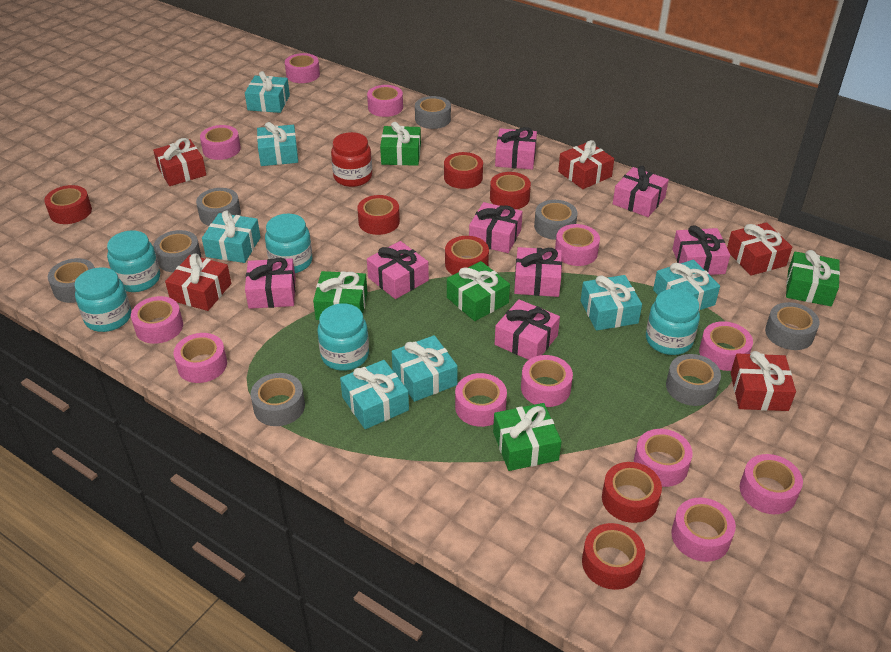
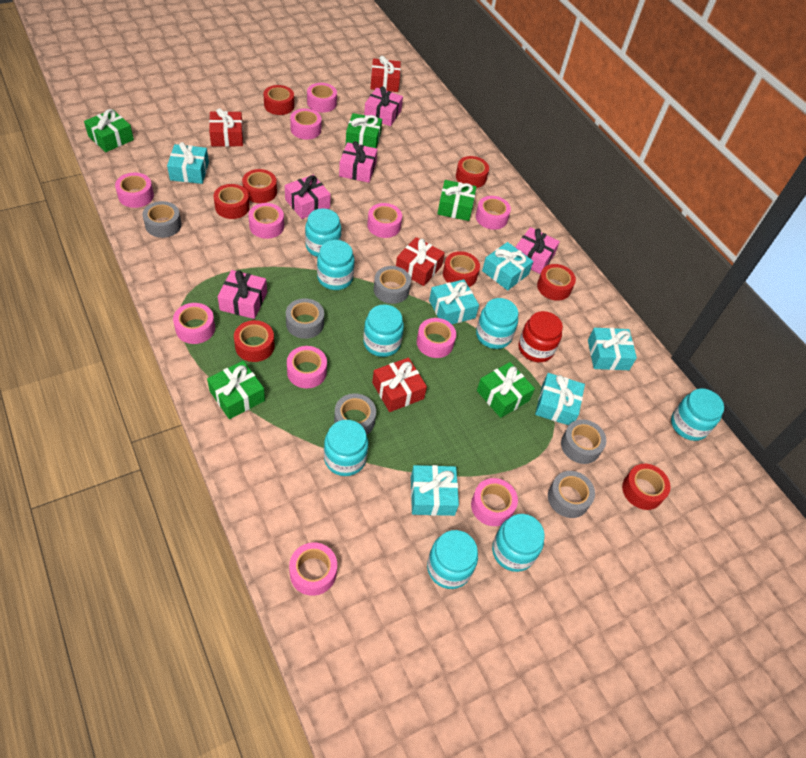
grey tape: [48,258,95,303] [153,230,201,272] [196,188,241,226] [251,373,305,426] [415,96,451,129] [534,200,578,240] [666,354,721,406] [765,302,820,350] = 8 -> [143,201,182,238] [286,298,324,339] [334,393,376,435] [374,266,411,304] [548,471,595,518] [561,419,606,464] = 6
pink gift: [245,258,296,309] [367,241,429,299] [469,202,523,253] [495,127,537,170] [495,299,560,360] [514,247,562,297] [613,166,669,217] [672,226,730,275] = 8 -> [218,270,267,319] [285,175,331,219] [339,141,377,183] [364,86,403,126] [515,227,560,274] = 5
pink tape: [131,296,183,344] [174,333,227,383] [200,125,241,160] [285,53,320,83] [367,85,403,117] [455,373,507,427] [521,355,573,407] [555,224,600,266] [634,429,693,487] [671,498,736,562] [699,321,753,371] [740,454,803,514] = 12 -> [115,173,154,208] [173,303,215,344] [248,203,284,239] [287,346,327,388] [289,542,337,596] [290,108,321,140] [307,83,337,112] [367,203,402,238] [417,318,456,358] [471,478,518,526] [476,196,511,230] = 11
red gift: [153,138,206,186] [165,254,231,311] [558,140,614,189] [727,222,792,276] [731,351,796,411] = 5 -> [209,108,243,147] [370,56,401,92] [372,358,427,412] [396,237,445,286] = 4
red tape: [44,185,92,224] [357,195,400,235] [444,152,483,189] [445,236,489,275] [490,172,531,209] [582,523,645,590] [602,462,662,523] = 7 -> [213,184,250,219] [234,320,275,362] [242,169,277,203] [264,85,294,115] [443,251,480,287] [456,156,489,188] [537,264,576,301] [622,464,671,510] = 8
turquoise gift: [202,211,261,263] [245,71,290,113] [257,122,298,166] [340,360,409,429] [392,335,458,402] [581,275,642,331] [653,260,720,310] = 7 -> [167,142,209,184] [411,465,459,516] [429,279,479,324] [482,242,533,291] [535,373,585,425] [588,328,637,370] = 6
turquoise jar: [74,267,131,332] [107,230,160,292] [265,213,312,273] [317,303,369,371] [646,289,700,355] = 5 -> [305,208,341,257] [317,240,355,290] [324,420,368,476] [363,304,404,357] [427,530,478,589] [476,298,518,349] [492,514,545,572] [671,388,724,441] = 8

